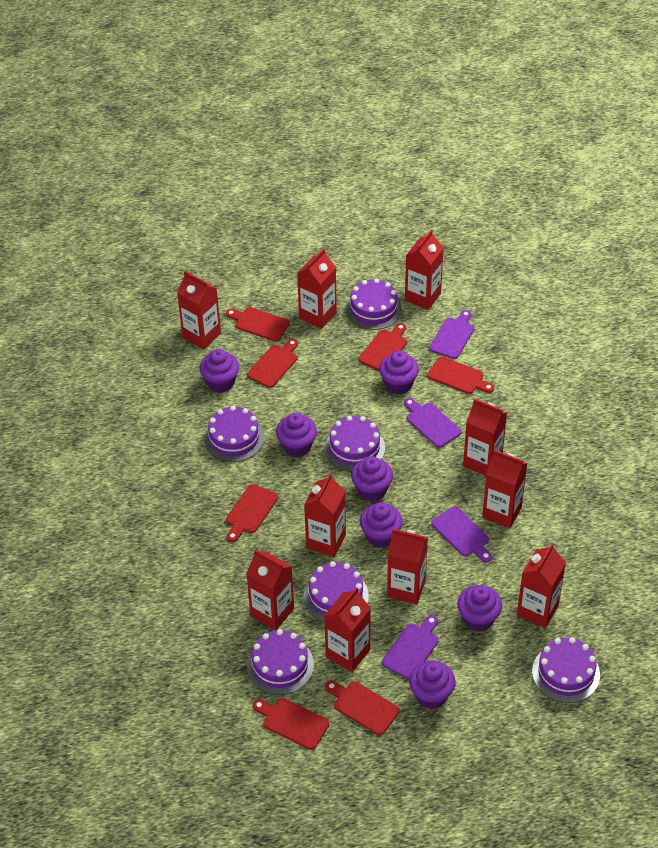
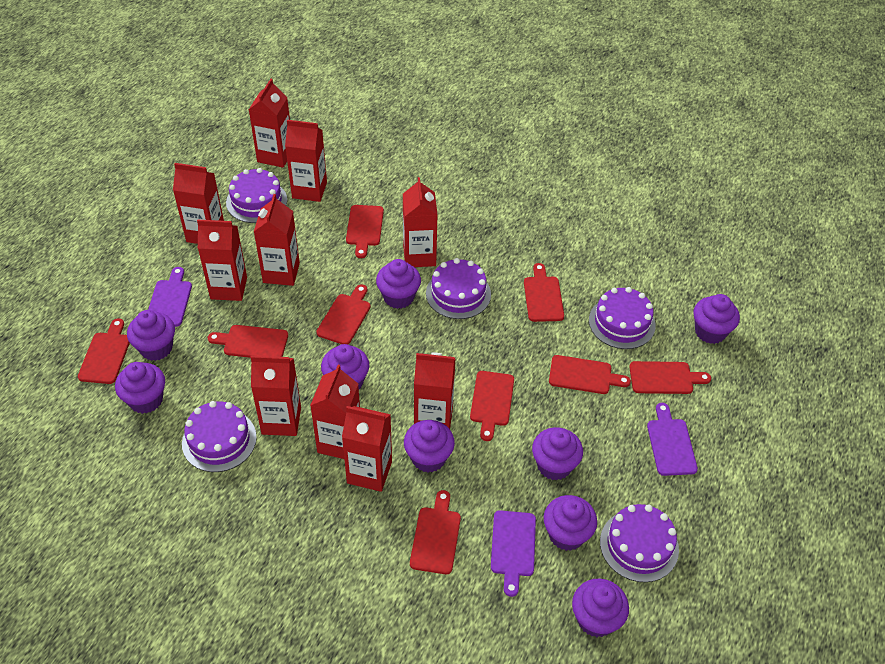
purple cake: [204,406,264,462] [247,629,314,695] [304,561,369,622] [325,416,385,472] [346,278,402,330] [532,637,600,703] = 6 -> [182,401,257,472] [226,168,287,223] [426,258,491,319] [589,287,656,349] [600,504,679,582] = 5
purple cupcake: [200,349,239,393] [276,413,317,457] [351,456,393,502] [360,502,403,548] [379,351,419,395] [409,660,455,709] [457,585,502,632] = 7 -> [115,362,165,414] [127,310,175,361] [321,344,369,389] [376,259,421,309] [404,420,455,472] [532,427,583,480] [544,495,597,551] [572,579,629,637] [693,294,740,344] = 9
purple cutting board: [382,615,439,680] [404,398,461,448] [429,310,475,359] [432,506,492,562] = 4 -> [148,267,192,327] [491,510,536,597] [647,403,698,476] = 3
red cutting board: [226,307,290,342] [226,484,278,542] [247,339,298,388] [253,698,330,750] [325,681,400,735] [359,323,407,371] [427,357,494,394] = 7 -> [78,319,130,384] [208,325,288,358] [316,284,371,345] [346,205,384,258] [410,490,461,574] [470,371,514,441] [524,263,564,322] [549,355,631,394] [629,361,711,394] = 9

